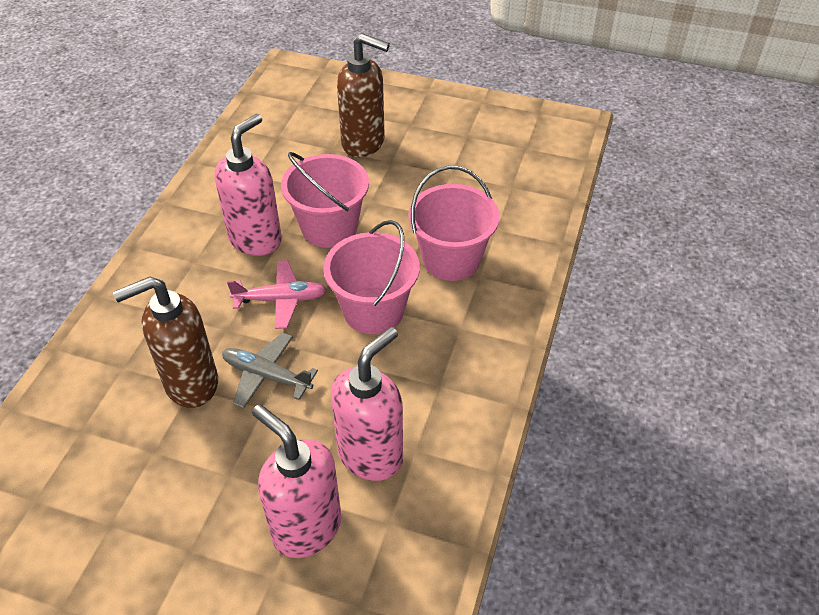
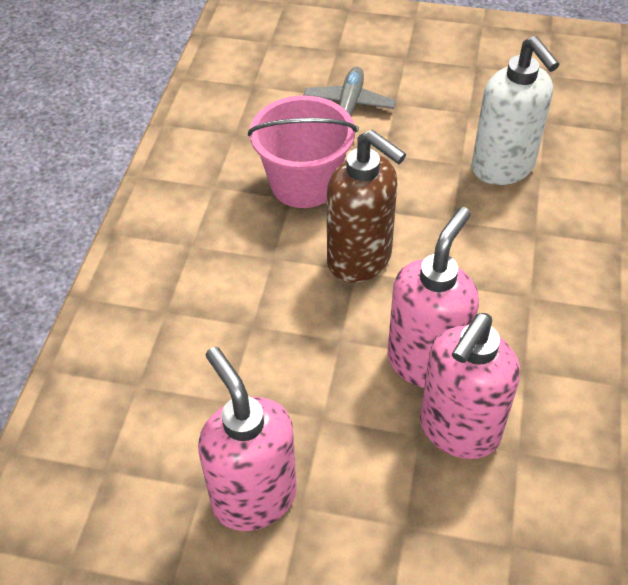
brown soap dispenser: [113,277,218,408] [337,33,390,157] = 2 -> [327,130,406,283] = 1
pink bucket: [281,152,369,248] [323,220,420,334] [408,166,500,281] = 3 -> [248,95,357,208] = 1
pink plane: [227,260,327,329] = 1 -> none = 0
white soap dispenser: none = 0 -> [472,36,559,185] = 1

